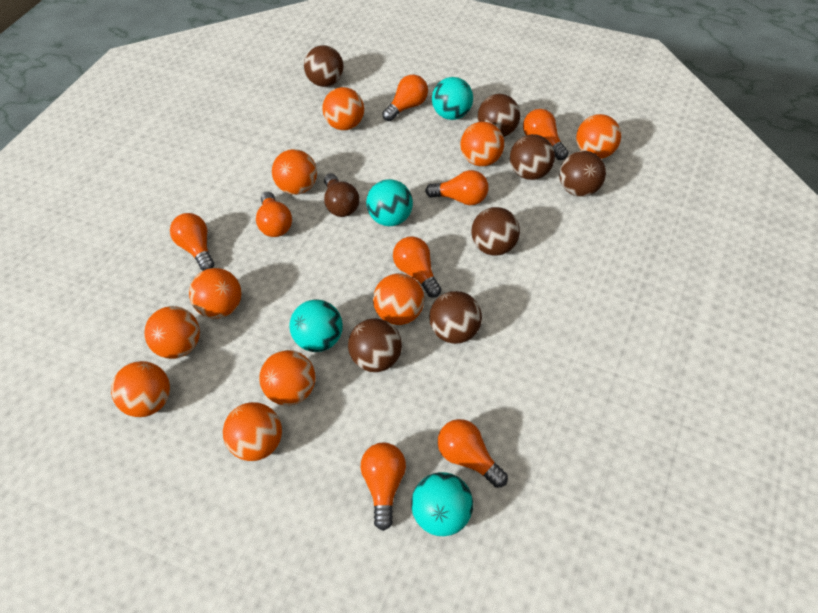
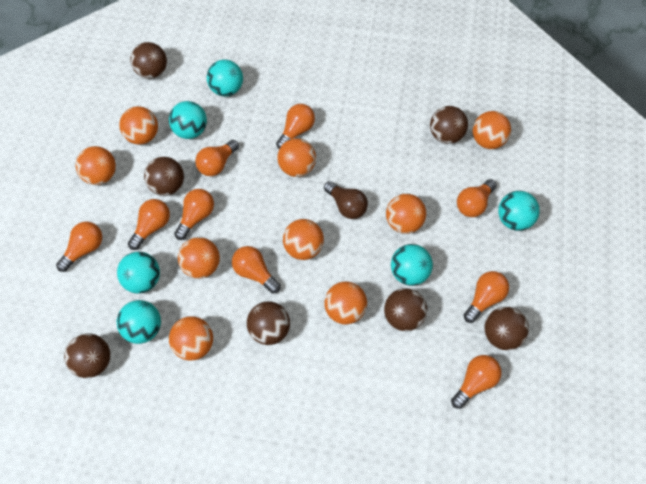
orange ball: [111,361,170,417] [144,306,200,359] [189,268,241,319] [223,402,282,461] [259,350,316,406] [272,149,317,195] [323,87,364,130] [373,274,424,325] [461,122,504,166] [576,114,621,159] = 10 -> [75,146,116,185] [119,106,158,145] [169,316,213,361] [178,237,220,279] [277,138,316,177] [283,219,324,260] [324,281,367,324] [386,194,426,234] [473,111,511,149] = 9
orange light bulb: [170,213,214,271] [256,192,292,237] [361,443,406,531] [382,75,428,121] [393,237,441,298] [425,170,489,205] [438,419,508,488] [523,109,568,160] = 8 -> [56,222,102,272] [128,199,170,250] [174,189,214,240] [195,140,239,176] [232,246,280,294] [276,104,315,149] [451,355,502,409] [457,179,497,217] [463,271,509,323] = 9
turquoise ball: [290,299,343,352] [366,179,413,226] [411,472,473,536] [432,77,473,120] = 4 -> [117,252,160,293] [117,300,161,344] [169,101,207,139] [207,59,243,96] [391,244,433,286] [498,191,540,231] = 6

